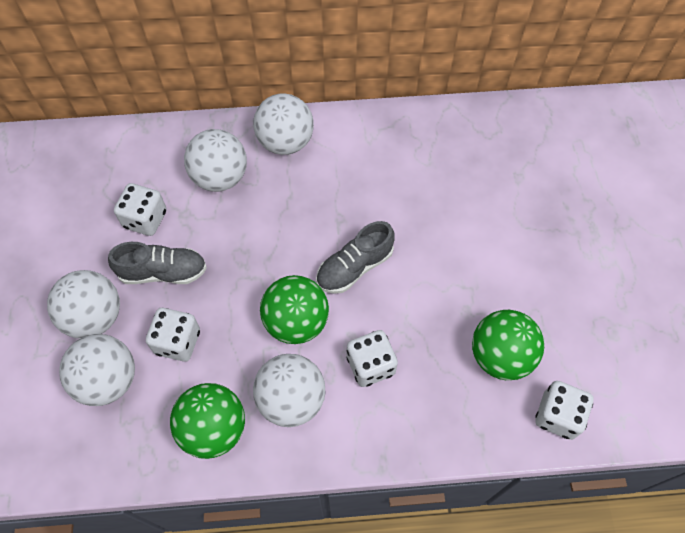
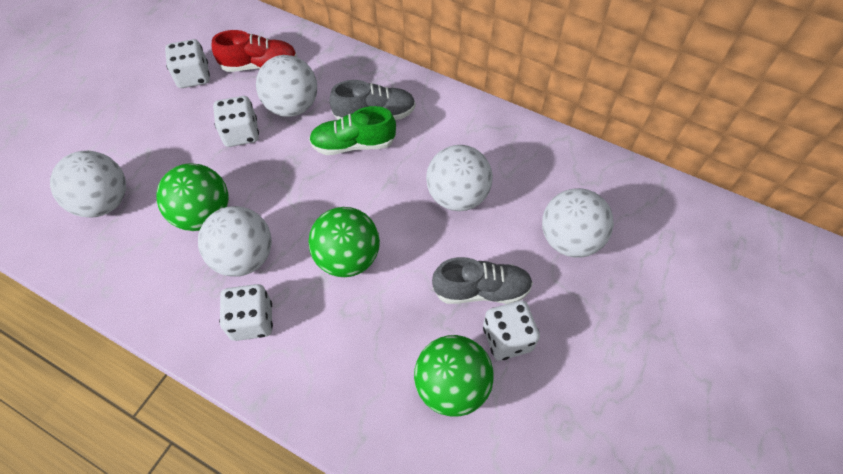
green shoe: none = 0 -> [309,106,396,155] = 1
red shoe: none = 0 -> [212,30,297,72] = 1

